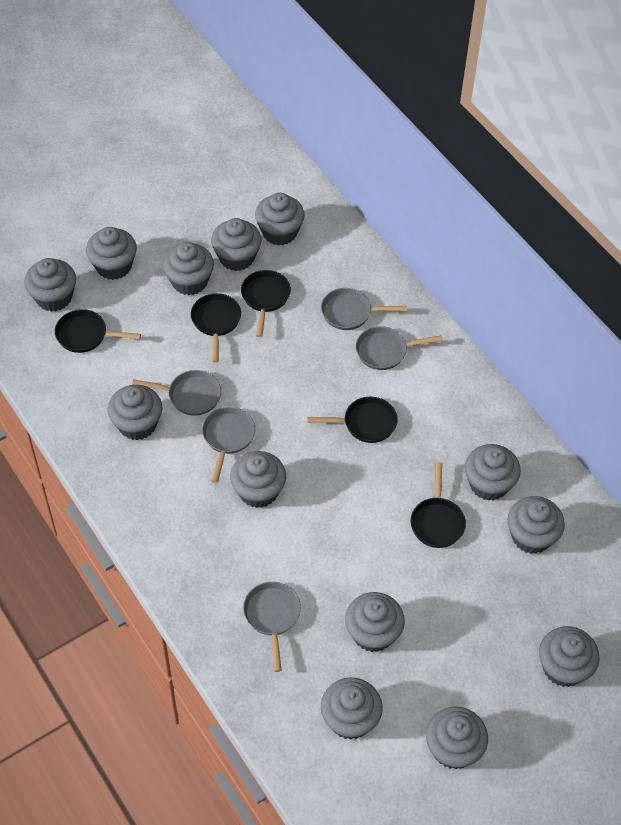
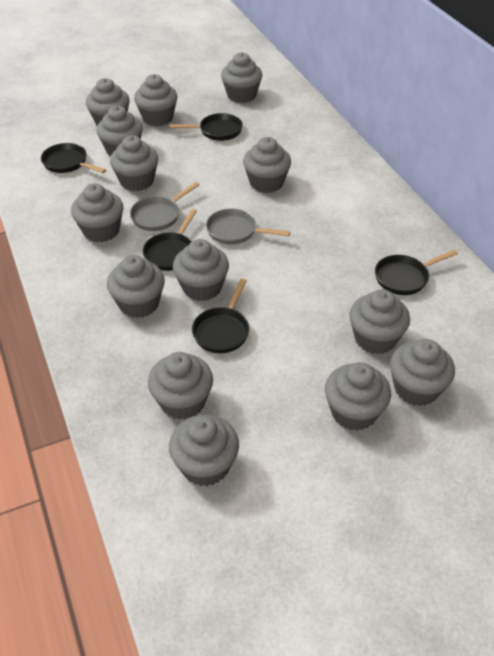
grey cupcake: [24,258,76,312] [86,227,137,280] [108,385,163,440] [163,242,214,295] [211,218,261,271] [230,451,286,508] [255,193,305,246] [321,677,383,740] [345,592,405,652] [426,706,488,769] [465,444,521,501] [508,496,565,554] [539,626,600,687] = 13 -> [71,183,123,243] [86,78,130,126] [97,106,143,157] [107,255,165,318] [110,135,158,191] [134,74,178,126] [148,352,213,420] [169,415,239,486] [173,239,229,301] [221,52,262,103] [243,137,291,193] [325,362,391,431] [349,289,410,354] [390,339,455,406] = 14
grey pan: [132,370,221,416] [202,407,255,483] [243,582,301,672] [321,288,407,330] [356,326,443,370] = 5 -> [130,182,200,231] [206,209,290,245] = 2

